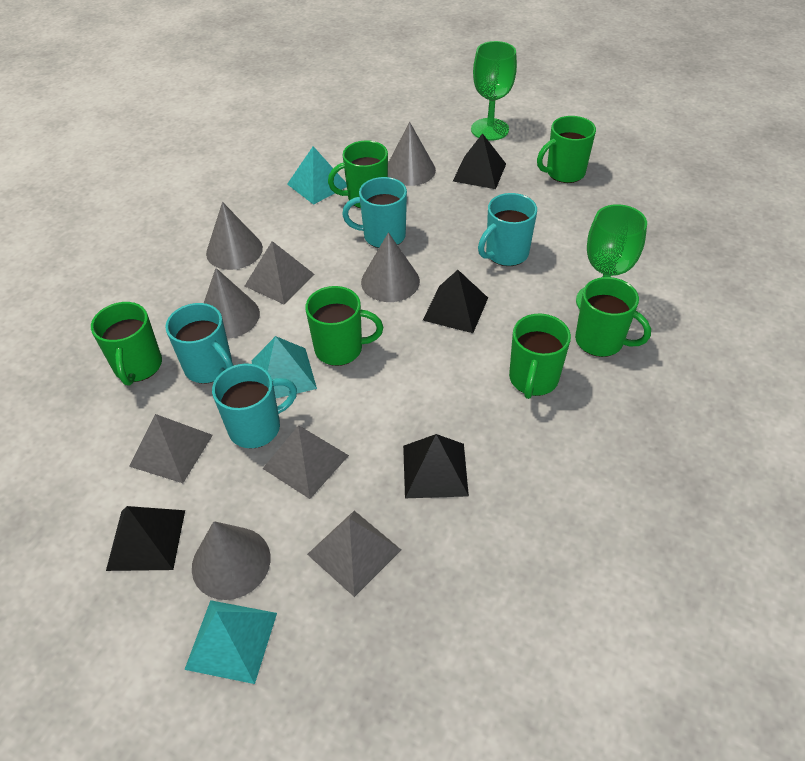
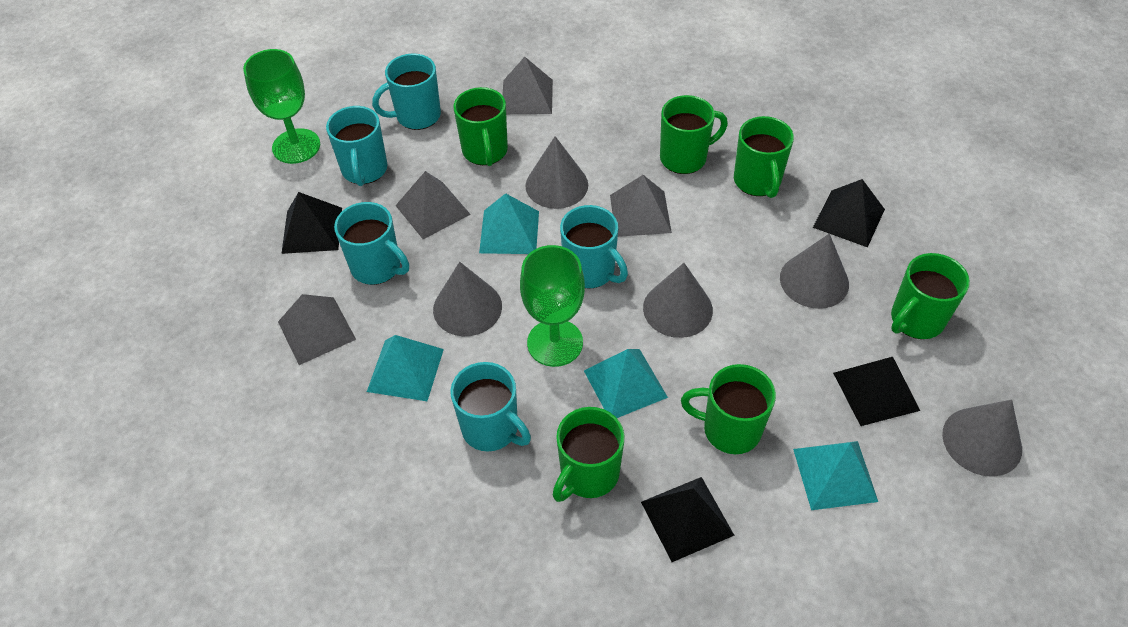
turquoise mug: [165,303,234,384] [212,363,297,449] [342,177,407,248] [478,193,537,266] = 4 -> [326,106,388,186] [334,202,409,285] [372,53,441,130] [450,362,531,451] [560,205,628,289] = 5
turquoise pyramid: [184,600,277,684] [252,336,317,398] [287,146,347,205] = 3 -> [367,335,444,401] [479,193,539,254] [584,349,668,418] [793,441,878,510] = 4

